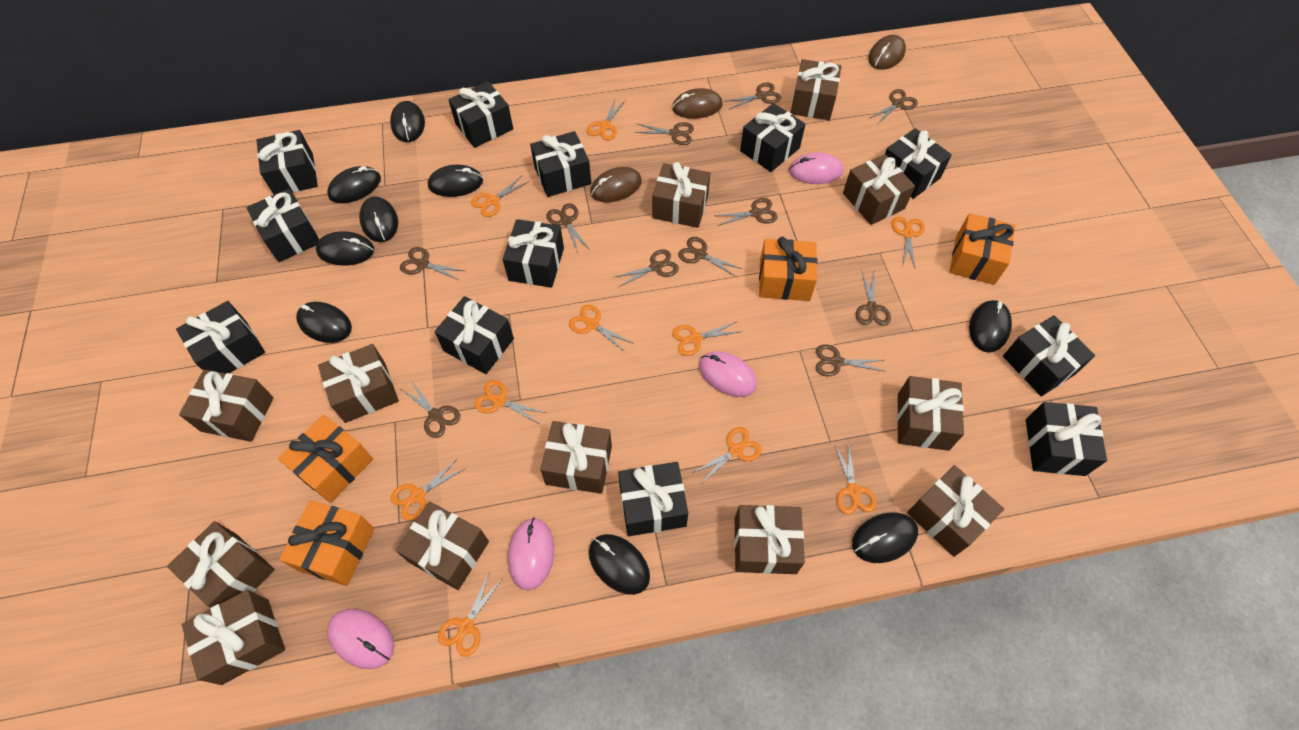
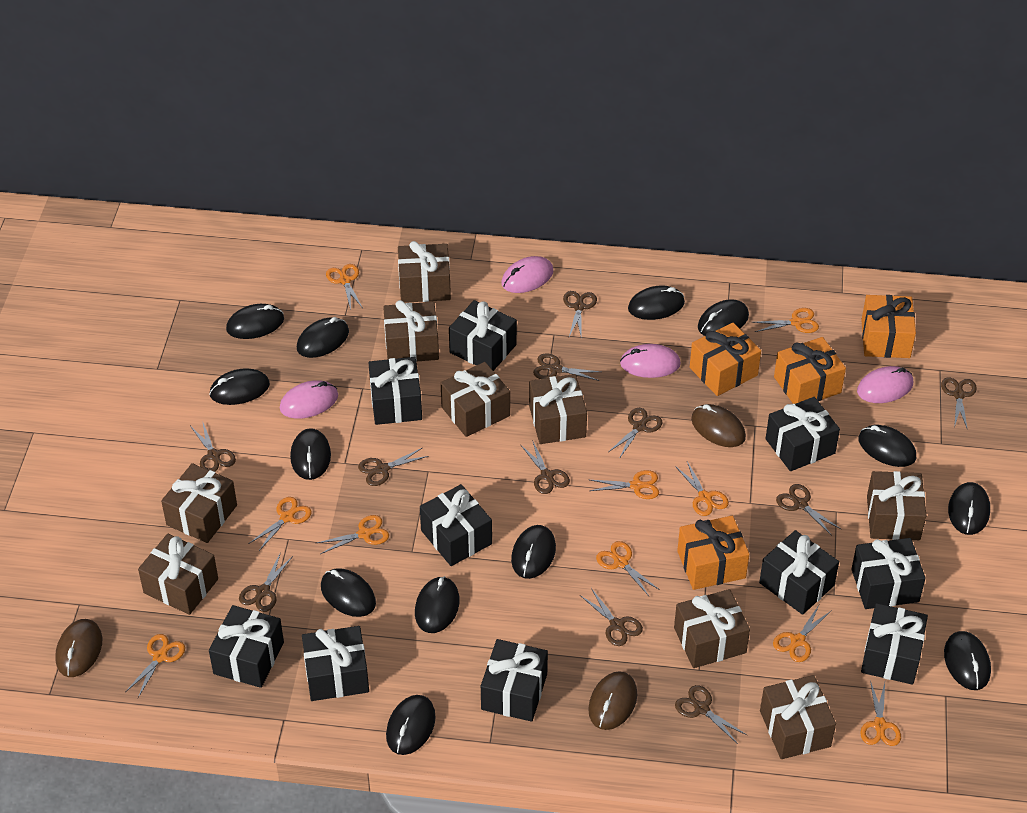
black gift: [176,301,265,373] [246,189,319,262] [257,130,318,195] [435,296,514,374] [448,81,513,148] [502,219,564,288] [530,131,591,197] [618,462,688,536] [740,103,806,172] [885,128,952,199] [1003,315,1095,396] [1026,402,1107,476] = 12 -> [209,605,284,688] [302,626,369,701] [368,357,422,425] [420,484,492,566] [449,300,517,371] [481,639,548,722] [759,530,839,615] [766,397,840,471] [851,538,926,609] [861,603,928,685] = 10
black mouse: [296,302,352,343] [316,231,374,266] [327,166,381,203] [359,196,398,242] [390,101,425,142] [428,165,483,197] [589,534,650,595] [852,512,918,563] [969,300,1012,353] = 9 -> [209,368,270,405] [226,304,284,339] [290,428,331,480] [297,317,349,358] [321,568,376,617] [386,695,436,755] [415,576,460,633] [511,525,556,579] [628,285,685,320] [698,300,749,336] [858,425,916,467] [944,631,991,690] [948,482,990,535] = 13
brown gift: [167,521,275,607] [179,370,274,442] [182,590,285,685] [318,344,399,423] [396,502,489,590] [540,421,612,494] [652,162,710,228] [734,505,805,574] [791,59,841,120] [843,154,915,225] [897,376,964,451] [907,465,1004,557] = 12 -> [138,534,218,615] [161,463,237,543] [383,300,439,362] [398,241,451,303] [441,362,510,437] [529,374,587,444] [674,589,750,668] [760,675,836,759] [867,471,926,540] = 9

